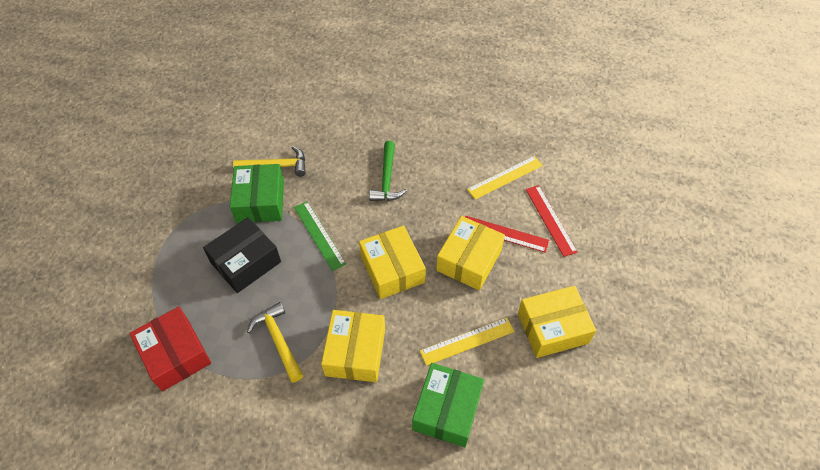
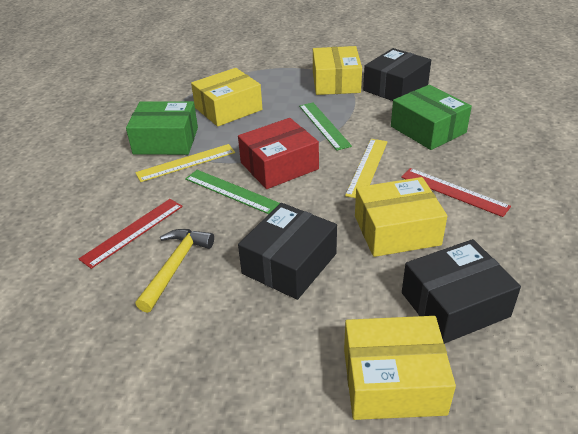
black box: [203,217,281,293] = 1 -> [238,203,337,300] [363,48,431,101] [402,239,521,344] = 3
green hammer: [369,141,407,201] = 1 -> none = 0
green ruler: [294,201,346,271] = 1 -> [185,170,280,214] [299,102,352,151] = 2
yellow hammer: [233,146,306,177] [247,302,303,383] = 2 -> [135,229,214,313] = 1

